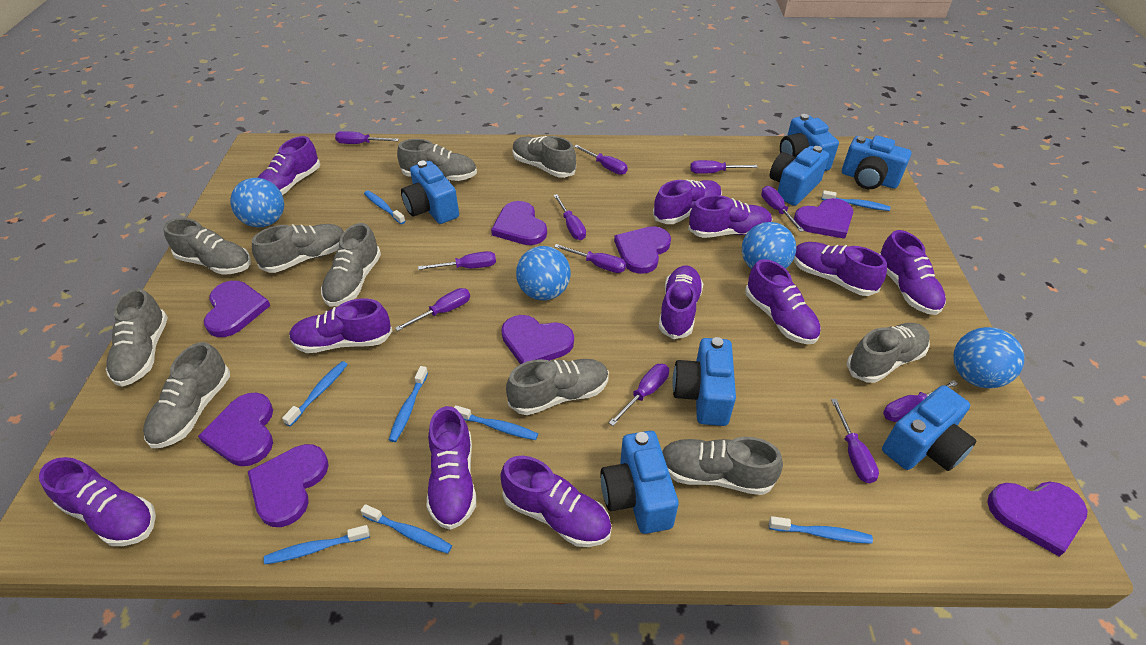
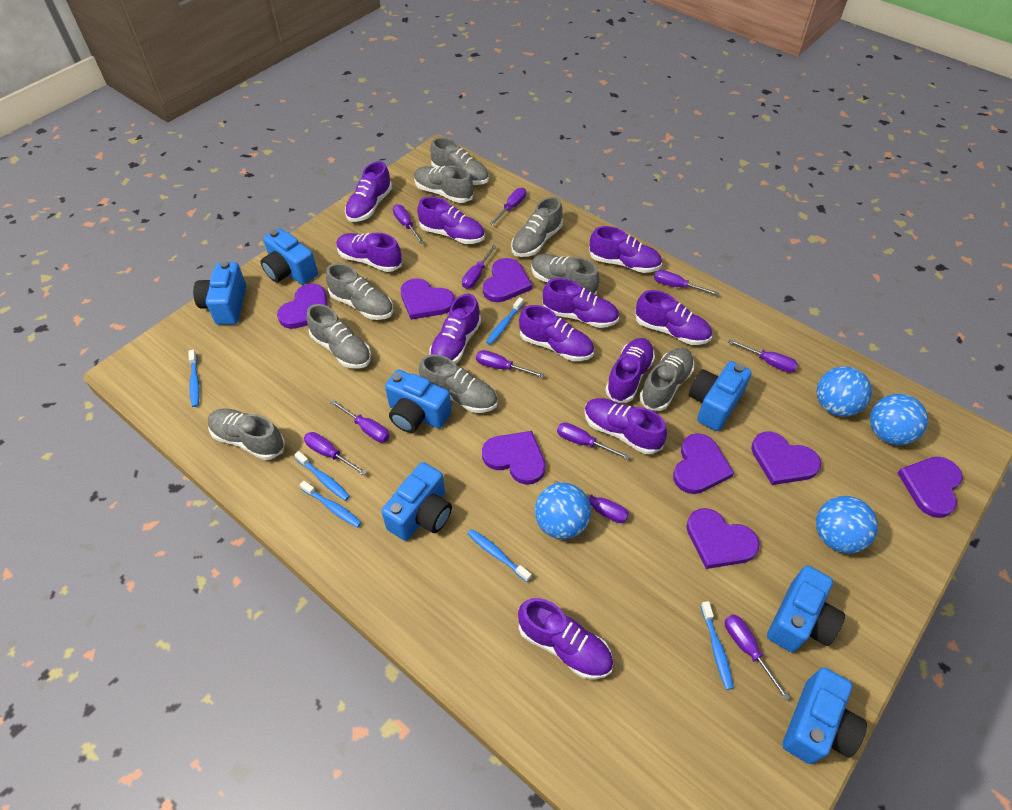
blue toothbrush: [264,525,370,564] [282,361,348,427] [361,504,452,554] [364,191,406,224] [389,366,428,442] [454,405,538,440] [769,516,873,544] [821,190,891,211] = 8 -> [188,350,199,407] [294,451,350,501] [300,481,362,528] [468,529,532,582] [486,297,524,345] [701,601,734,690] = 6
grey shoe: [106,288,168,387] [143,342,230,448] [163,218,251,275] [252,224,344,273] [321,223,381,307] [397,139,477,181] [506,359,609,415] [513,136,576,178] [662,437,783,495] [847,323,930,383] = 10 -> [208,408,285,460] [306,304,371,368] [326,263,393,320] [414,166,473,203] [419,354,498,413] [430,138,489,185] [511,197,563,257] [531,254,600,295] [639,348,694,411] = 9

